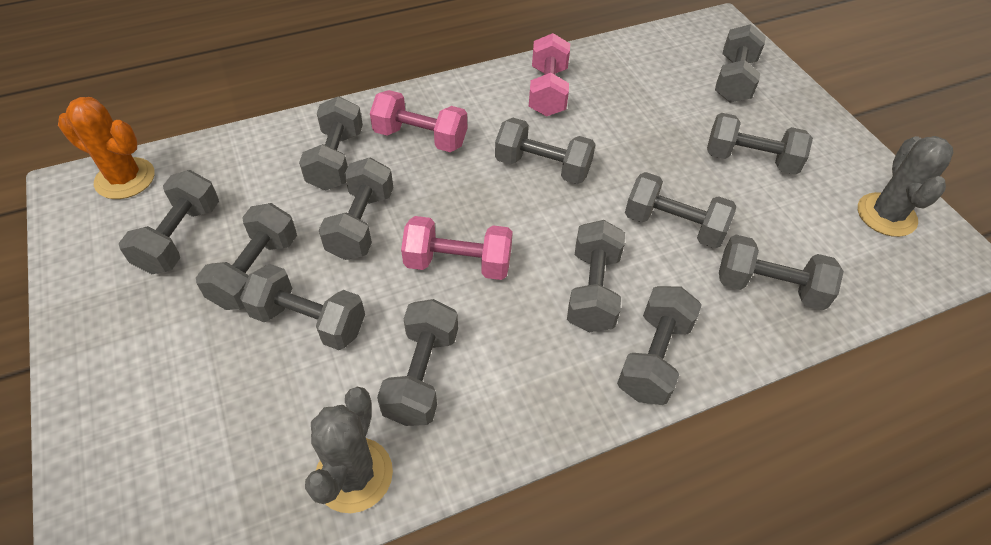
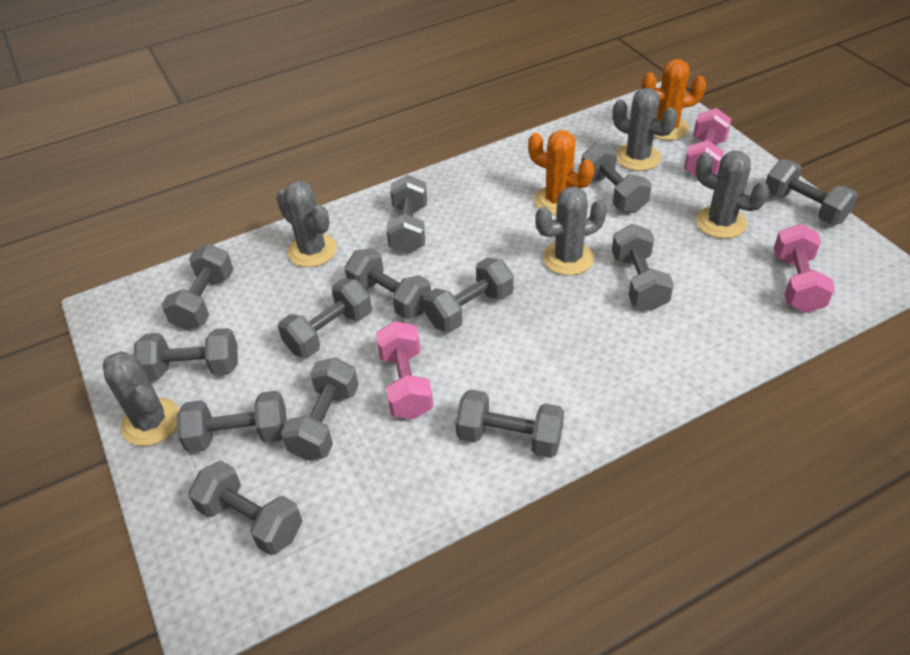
grey cactus: [305,387,393,513] [858,136,953,237] = 2 -> [103,351,180,446] [276,181,337,267] [535,187,607,275] [613,88,677,171] [696,151,770,239] = 5
orange cactus: [58,97,155,199] = 1 -> [528,130,594,215] [642,59,706,140] = 2

